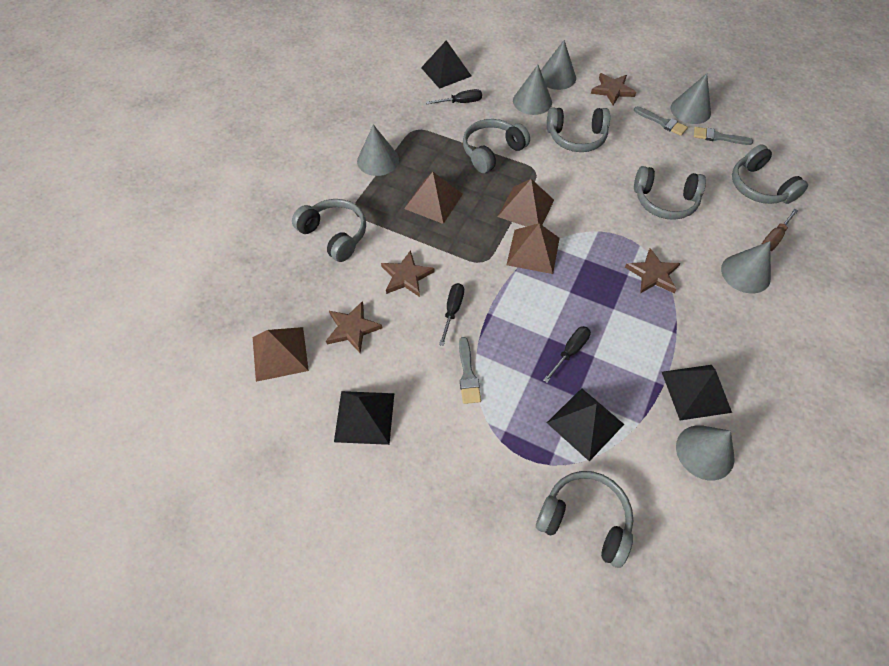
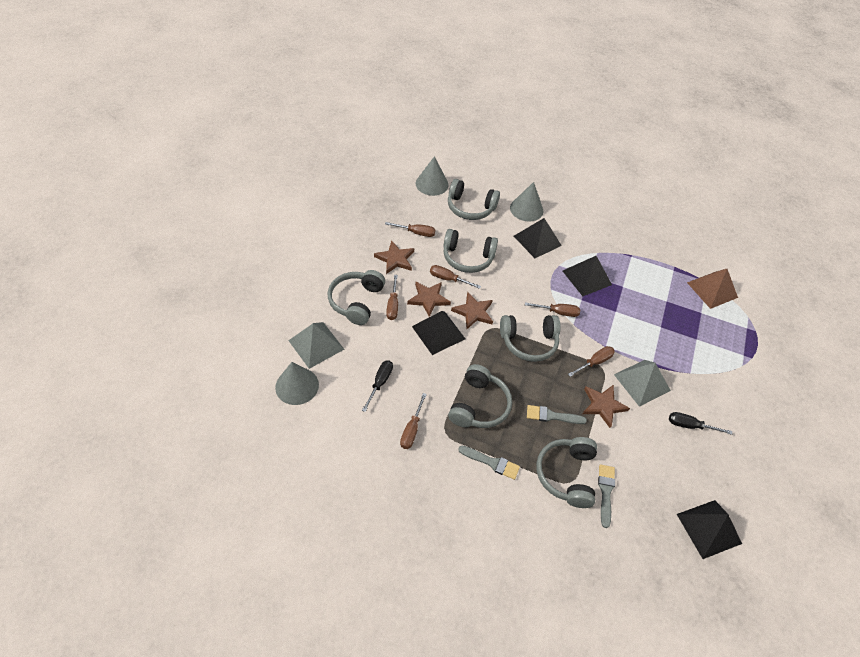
black screwdriver: [426,89,482,104] [439,283,464,346] [543,326,591,383] = 3 -> [362,360,393,412] [669,412,732,435] = 2
brown pyramid: [253,327,309,382] [404,172,463,224] [498,179,554,227] [506,223,560,274] = 4 -> [687,269,738,309] = 1
brown screwdriver: [762,209,798,251] = 1 -> [385,222,435,237] [386,275,398,320] [400,393,427,449] [430,265,481,289] [525,302,580,317] [568,346,615,377] = 6
grey cone: [357,124,399,176] [513,65,552,115] [541,40,576,90] [671,73,711,124] [676,425,734,480] [721,241,771,293] = 6 -> [275,362,319,405] [416,156,448,196] [510,182,543,222] = 3
grey pyramid: none = 0 -> [288,322,344,369] [614,360,671,407] = 2

